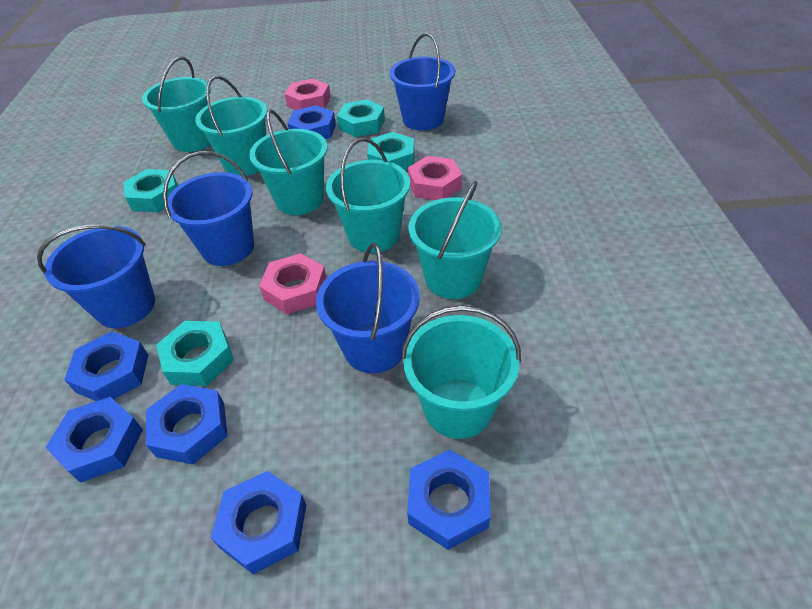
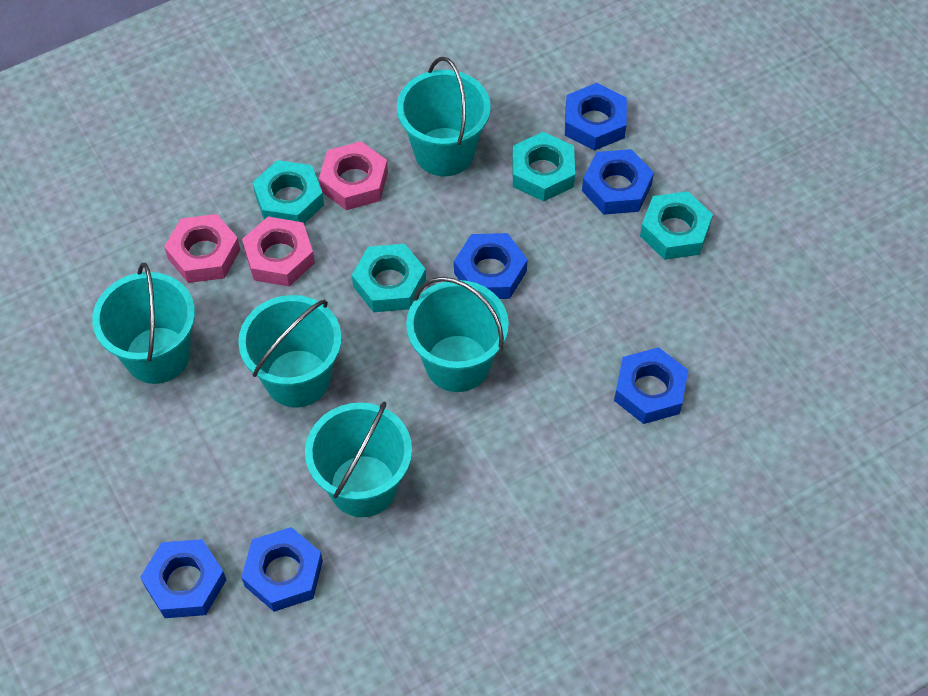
blue bucket: [37,224,155,328] [163,151,254,266] [316,243,420,373] [389,33,455,131] = 4 -> none = 0
turquoise bucket: [142,57,211,152] [195,75,267,176] [249,109,328,215] [326,138,410,253] [401,306,521,439] [408,181,501,299] = 6 -> [92,263,195,384] [238,295,342,407] [305,401,412,517] [397,57,491,176] [406,277,509,392] = 5

